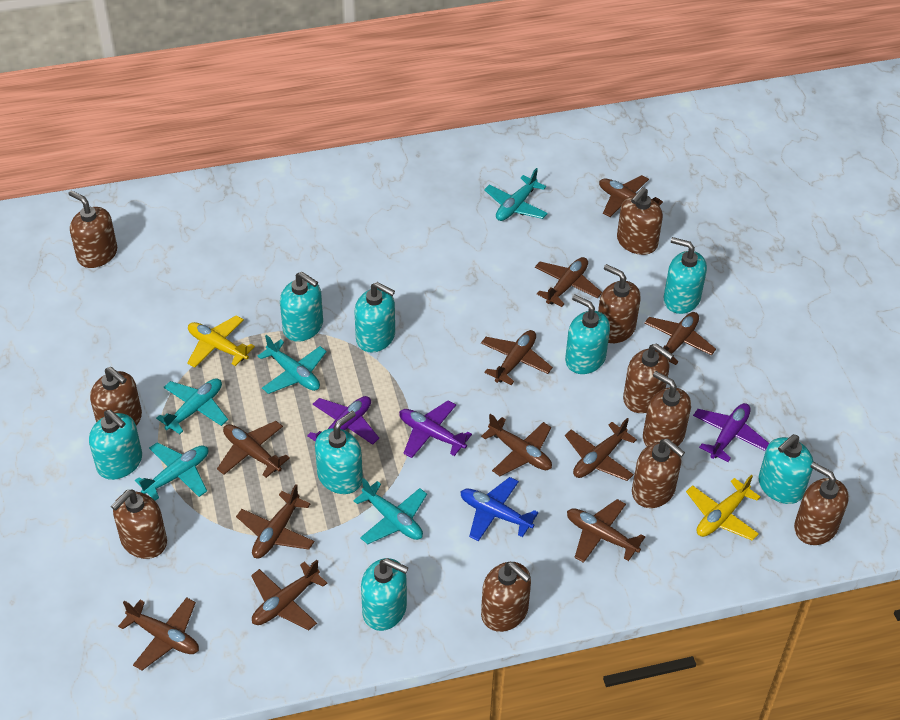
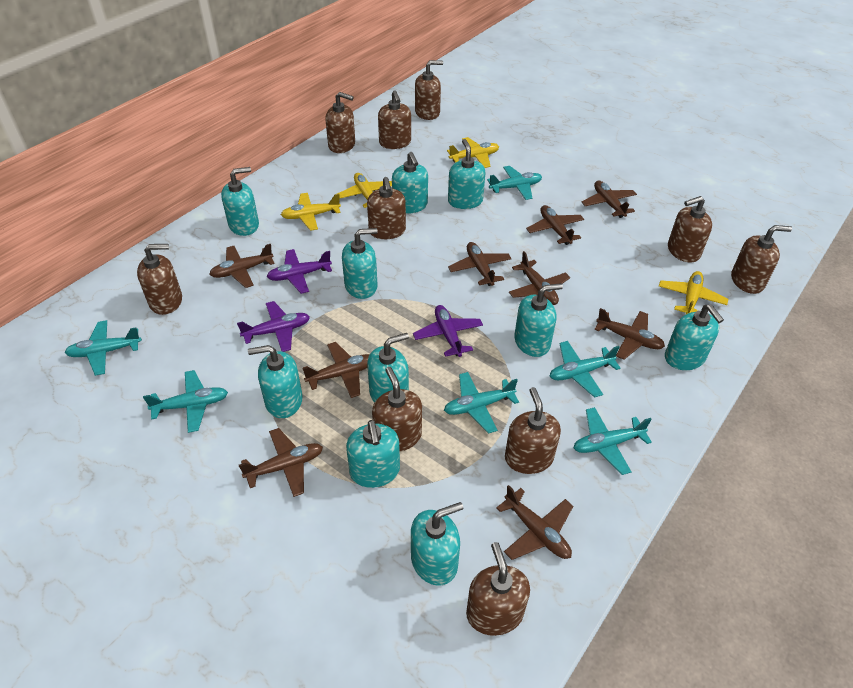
blue plane: [461,477,539,541] = 1 -> none = 0
brown plane: [118,597,199,670] [217,421,290,478] [236,484,314,558] [251,560,327,630] [481,330,553,385] [481,414,552,476] [535,257,602,307] [565,418,637,481] [567,499,645,563] [599,175,663,217] [644,312,716,365] = 11 -> [209,244,275,288] [239,428,323,497] [302,342,370,398] [448,242,512,286] [496,485,573,560] [509,251,570,305] [526,205,584,245] [582,181,637,218] [594,308,665,360] = 9
turquoise plane: [135,442,208,501] [156,379,228,434] [258,335,327,394] [353,478,427,544] [484,168,548,221] = 5 -> [65,320,142,376] [143,370,228,433] [444,372,519,434] [487,166,542,200] [550,341,621,398] [574,407,652,475] = 6
turquoise soap dispenser: [89,410,142,480] [280,272,323,342] [315,411,363,494] [354,282,395,352] [361,558,409,631] [565,295,610,374] [664,237,707,314] [759,434,813,504] = 8 -> [221,167,259,236] [248,345,303,418] [342,228,378,299] [346,420,400,488] [367,333,409,403] [392,152,428,214] [411,502,463,586] [448,139,485,209] [514,283,563,357] [665,304,724,370] = 10
yellow plane: [187,315,255,368] [686,475,760,541] = 2 -> [281,193,341,231] [337,173,392,208] [447,137,499,168] [659,271,728,314] = 4

